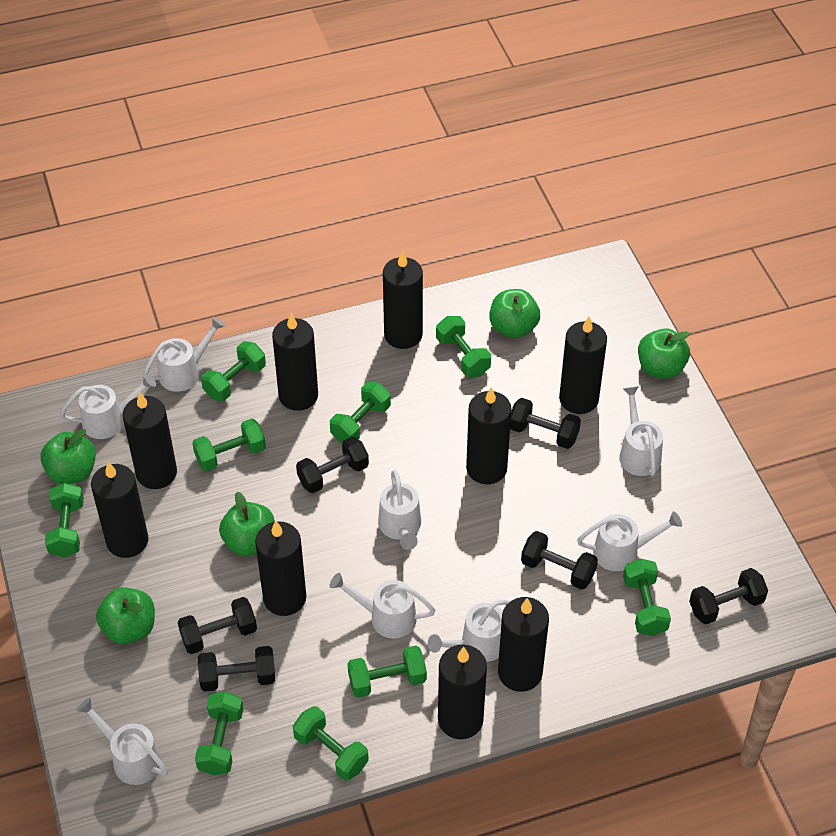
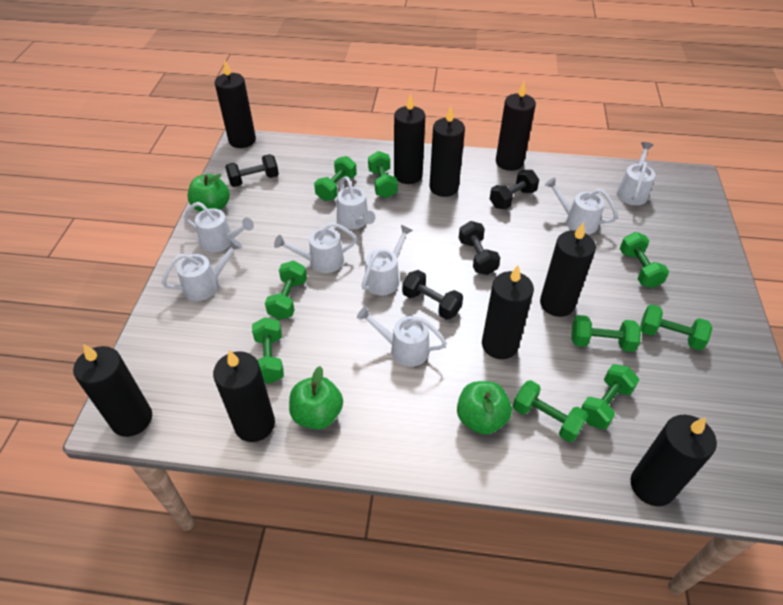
black dumbbell: [178,597,257,654] [198,646,275,692] [296,437,369,493] [510,398,581,449] [521,531,598,590] [689,568,768,624] = 6 -> [225,154,279,187] [402,270,463,320] [459,221,500,275] [490,170,539,209] = 4
green apple: [40,429,96,484] [96,587,155,644] [219,492,275,556] [489,289,540,338] [638,328,690,379] = 5 -> [188,174,230,212] [289,366,343,430] [457,381,512,435] = 3

